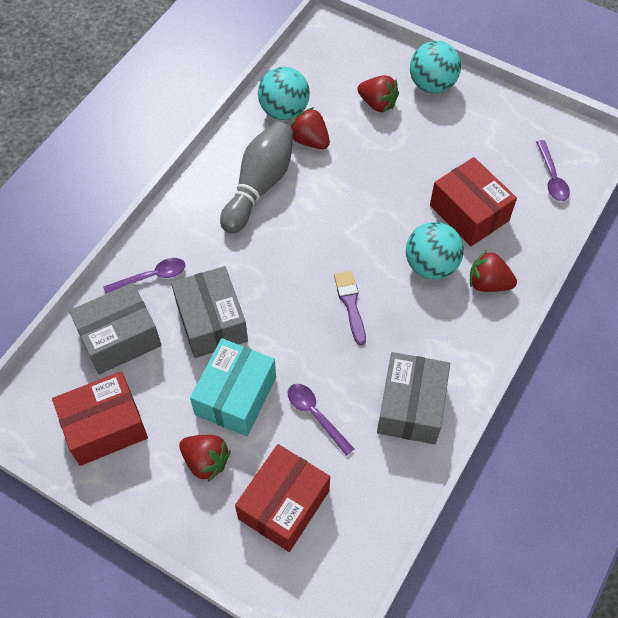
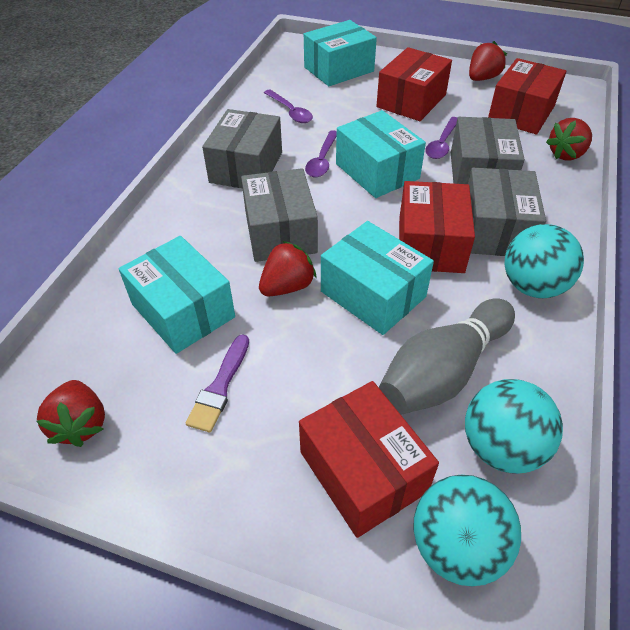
grey box: [69,283,162,374] [171,266,248,358] [377,352,450,444] = 3 -> [202,109,282,188] [241,168,318,262] [451,117,525,184] [468,168,546,256] = 4
red box: [52,371,148,466] [235,444,330,552] [430,157,517,246] = 3 -> [299,381,439,538] [376,47,452,121] [399,181,475,273] [488,58,566,134] = 4
turquoise box: [190,338,276,436] = 1 -> [119,236,235,354] [304,20,377,86] [321,221,434,335] [336,110,426,198] = 4

